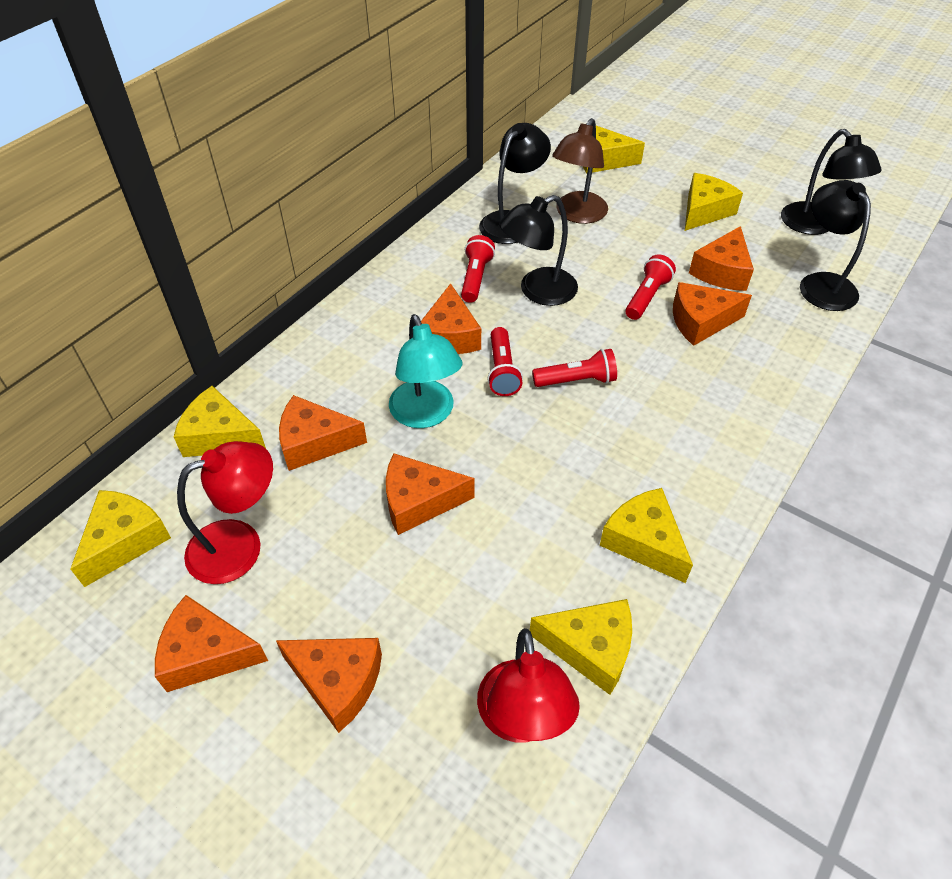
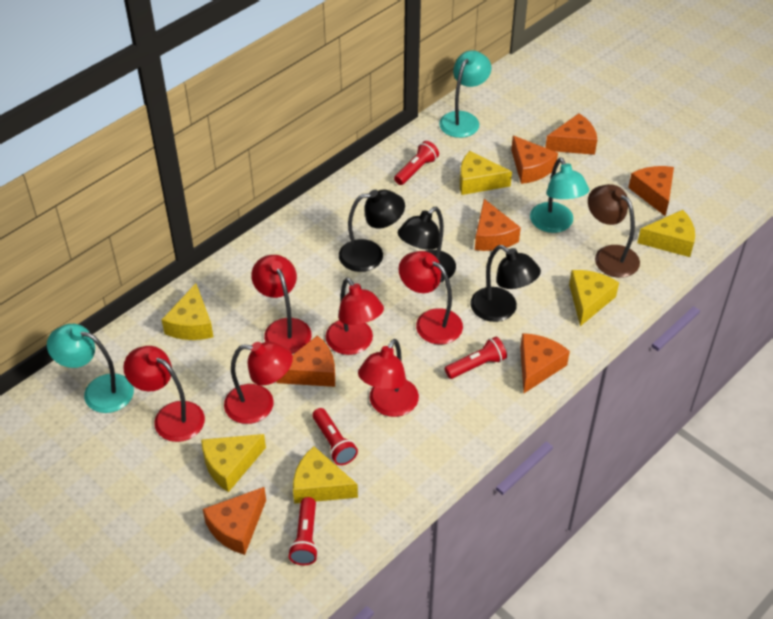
black lamp: [479,123,551,244] [499,195,578,306] [781,129,882,235] [800,180,871,311] = 4 -> [339,190,405,272] [398,207,456,282] [470,245,541,322] = 3
red lamp: [177,441,273,584] [477,628,580,743] = 2 -> [123,346,205,442] [224,342,293,424] [251,255,311,354] [326,277,384,355] [358,339,419,417] [399,251,463,344] = 6
turquoise lamp: [389,314,462,428] = 1 -> [47,324,134,413] [439,51,491,138] [530,158,589,233] = 3

